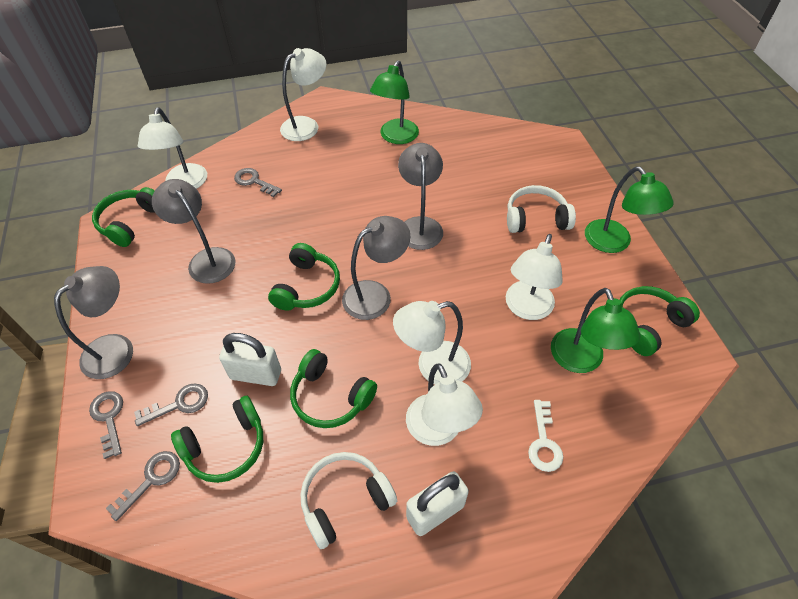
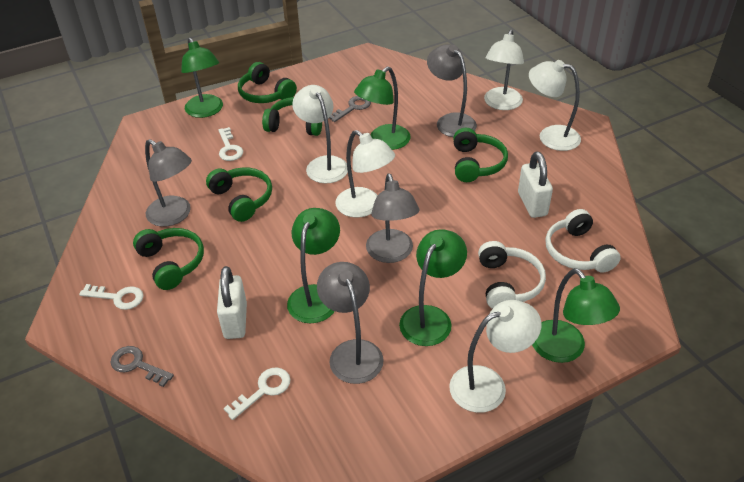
green lamp: [370,61,419,144] [551,288,641,373] [585,167,674,253] = 3 -> [181,38,223,118] [287,208,340,323] [354,66,411,150] [399,229,467,346] [532,268,620,363] = 5
grey key: [89,391,123,459] [106,451,180,521] [134,383,208,426] [234,168,282,197] = 4 -> [111,346,174,387] [329,96,371,122] = 2
white key: [528,400,563,472] = 1 -> [79,284,144,310] [218,127,243,161] [224,367,291,420] = 3

